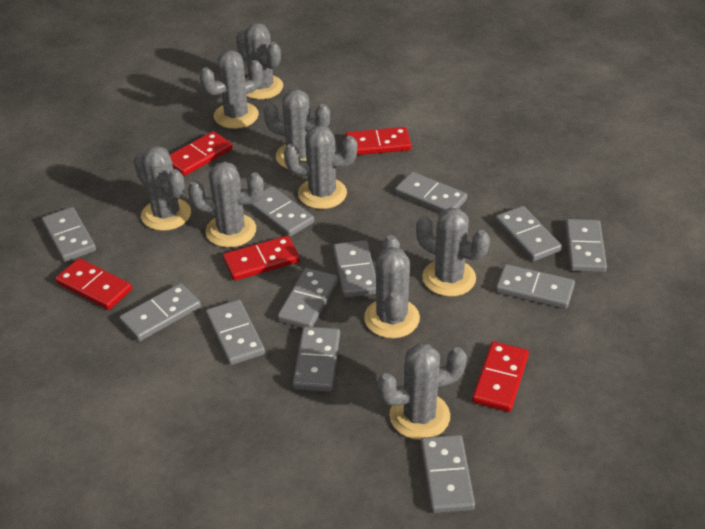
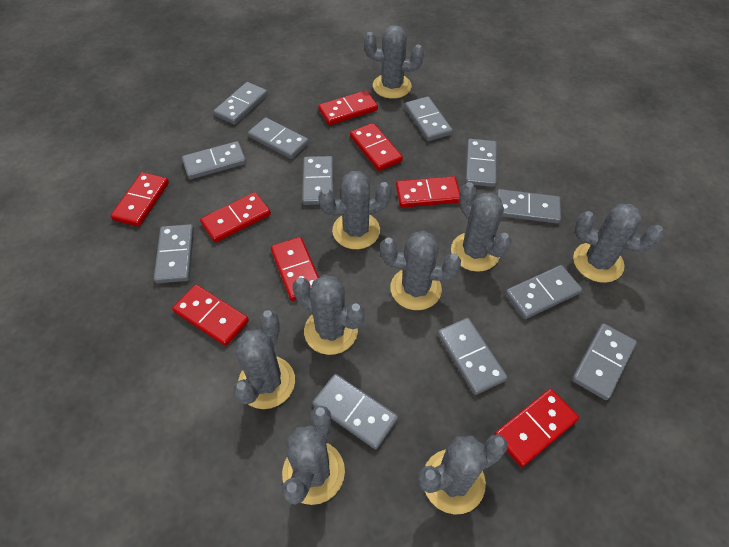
red domino: [55,258,132,310] [170,131,233,176] [223,236,300,281] [345,127,411,155] [472,341,529,412] = 5 -> [110,172,169,227] [172,284,249,346] [200,192,271,243] [271,237,319,301] [318,90,378,125] [350,123,403,171] [396,176,460,207] [494,389,579,467] = 8

